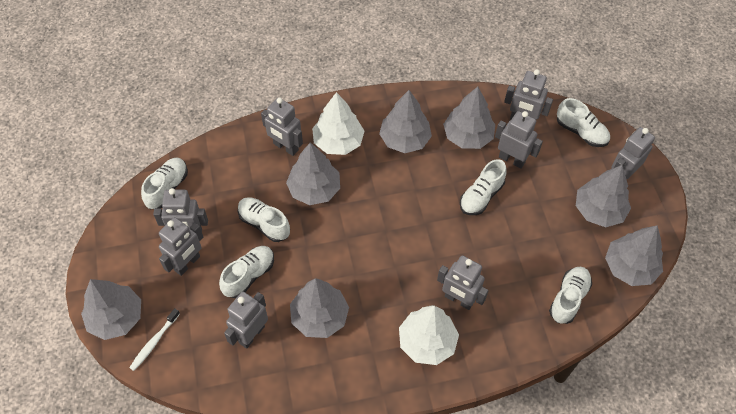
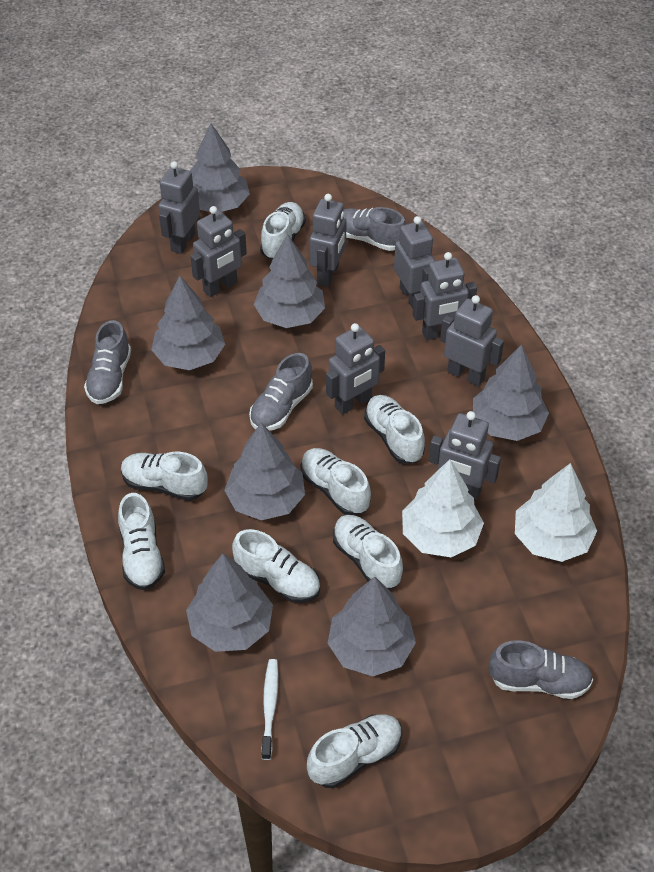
grey shoe: none = 0 -> [84,320,131,404] [249,353,313,431] [344,207,406,251] [489,640,593,699] = 4
white shoe: [141,158,188,209] [219,246,274,298] [238,197,290,242] [460,159,506,215] [549,267,592,324] [557,98,610,147] = 6 -> [118,493,165,590] [121,452,208,501] [232,529,320,603] [260,202,306,260] [301,448,371,515] [307,714,402,788] [333,515,403,589] [364,395,425,464] = 8

